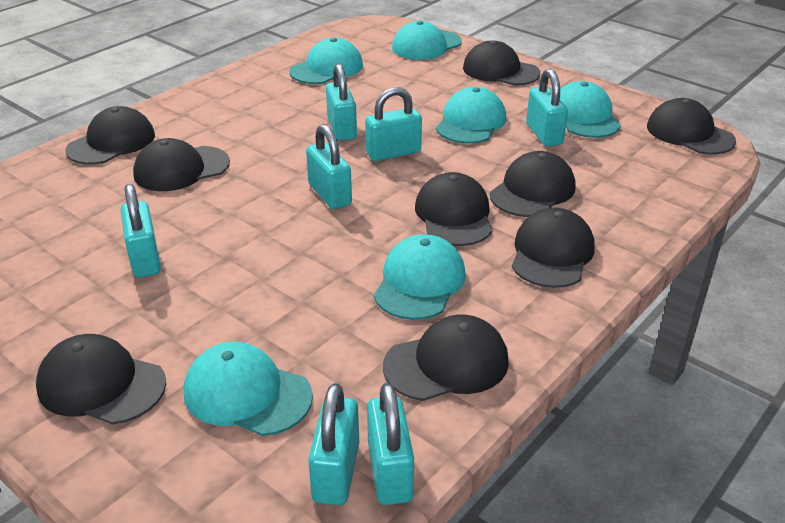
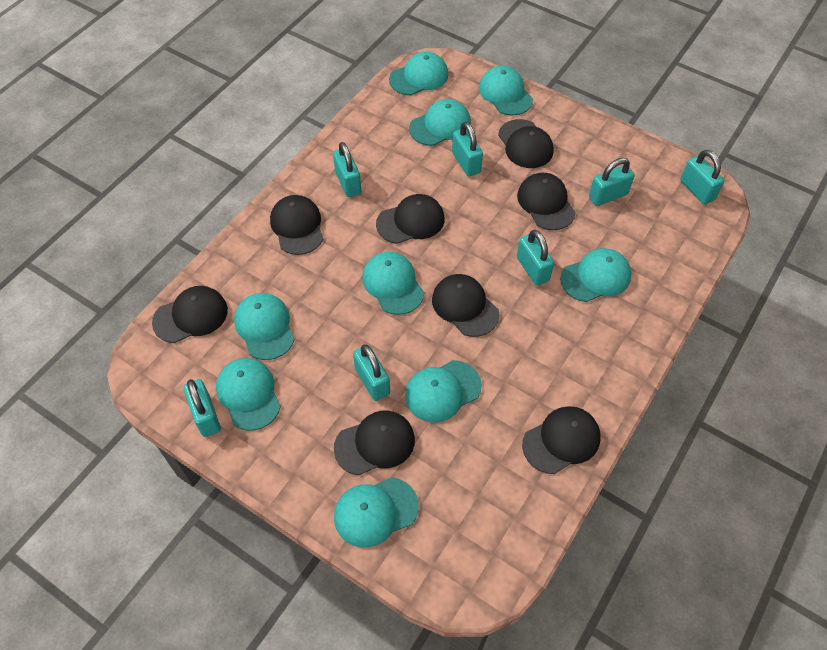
black cap: [36,334,166,425] [65,106,155,165] [133,138,230,191] [383,314,509,401] [415,172,492,246] [463,41,540,86] [490,151,576,217] [512,208,594,288] [647,98,736,155] = 9 -> [152,286,228,343] [270,195,323,255] [334,411,415,475] [376,194,444,244] [432,274,499,337] [498,119,554,168] [517,173,576,230] [522,406,601,474] = 8
turquoise cap: [184,342,313,436] [290,38,363,84] [374,234,466,320] [392,21,462,60] [436,87,506,144] [560,81,621,138] = 6 -> [216,358,281,431] [234,293,295,360] [334,477,419,547] [362,252,424,315] [389,52,448,95] [405,360,482,423] [409,99,471,146] [479,66,533,116] [560,248,631,302] = 9

